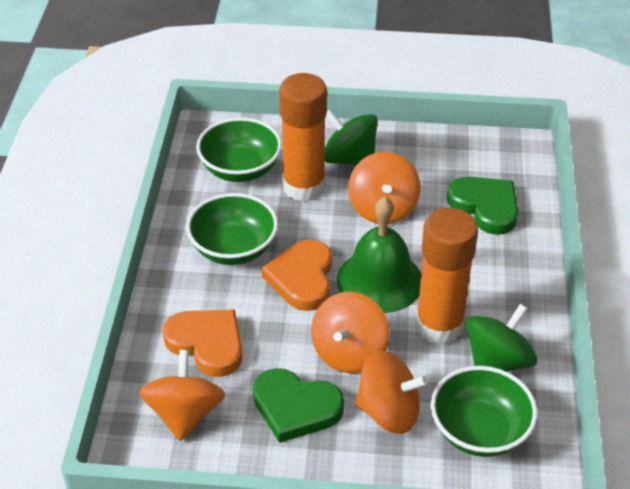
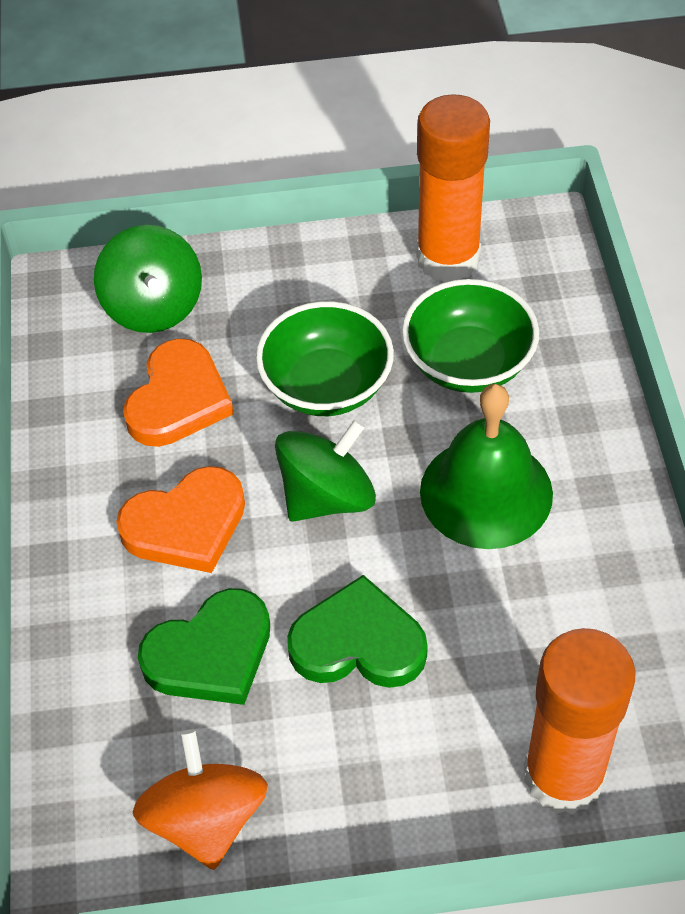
green bowl: [186,193,278,265] [196,117,282,182] [431,366,537,457] = 3 -> [256,301,394,416] [402,279,539,393] = 2
orange spinning top: [139,350,225,441] [311,292,390,373] [348,152,421,224] [355,351,428,434] = 4 -> [133,729,268,870] = 1

